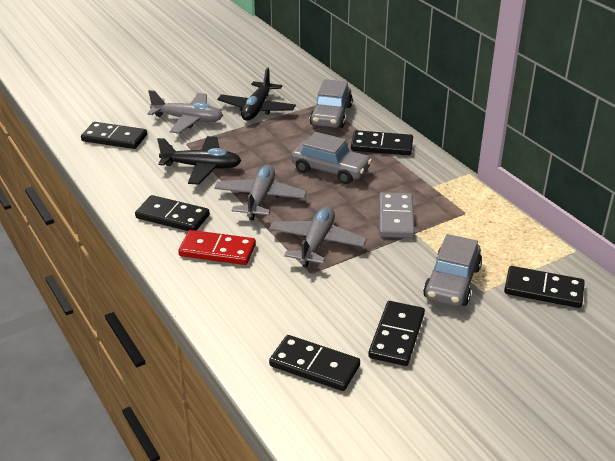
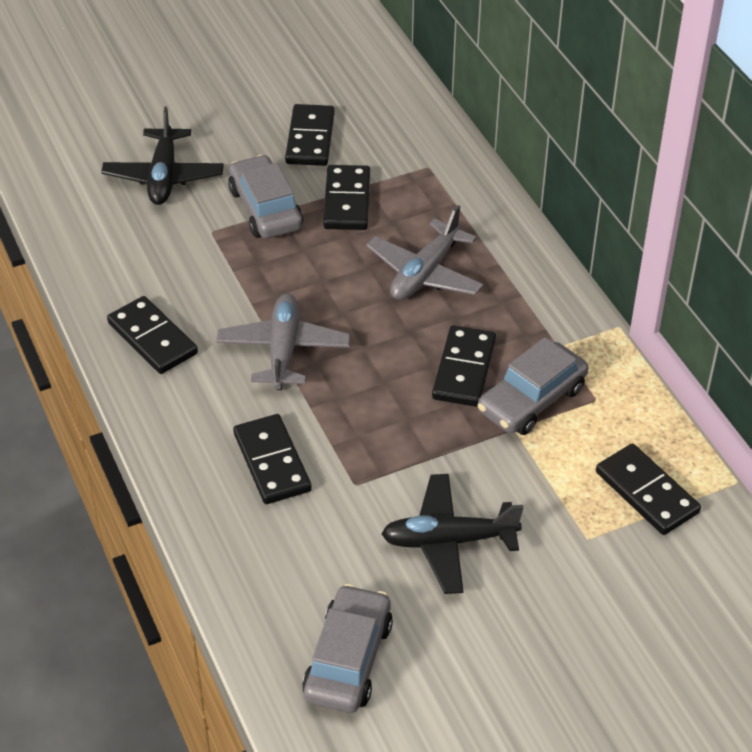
grey domino: [379,192,415,238] = 1 -> none = 0
grey plane: [147,90,223,134] [214,165,307,221] [269,206,367,268] = 3 -> [216,293,350,390] [366,205,483,300] = 2
red domino: [178,230,256,265] = 1 -> none = 0

